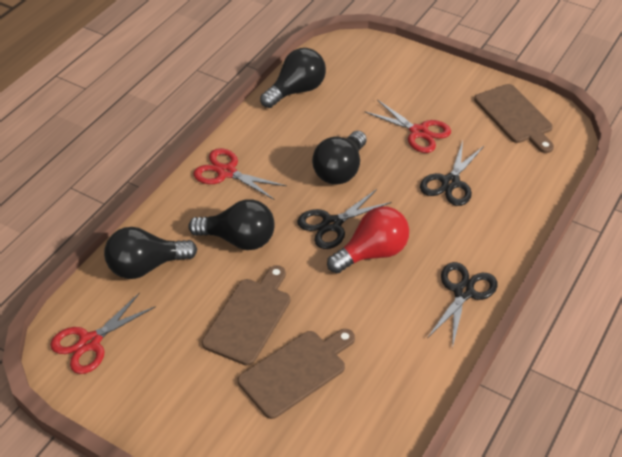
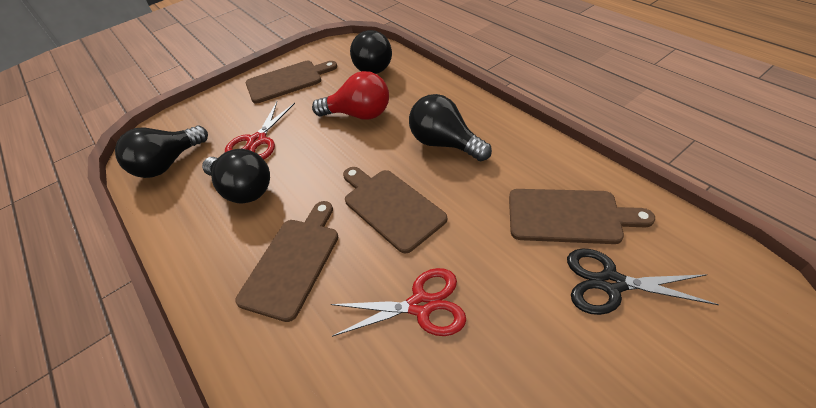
black scissors: [297,189,392,249] [420,141,484,206] [427,262,497,348] = 3 -> [567,248,719,315] = 1
brown cutting board: [202,265,290,366] [238,329,355,419] [474,84,554,153] = 3 -> [235,201,338,322] [246,61,337,103] [343,167,447,254] [509,189,655,244] = 4
red scissors: [50,293,156,374] [193,148,287,200] [364,99,451,153] = 3 -> [225,102,295,160] [331,268,466,337] = 2

